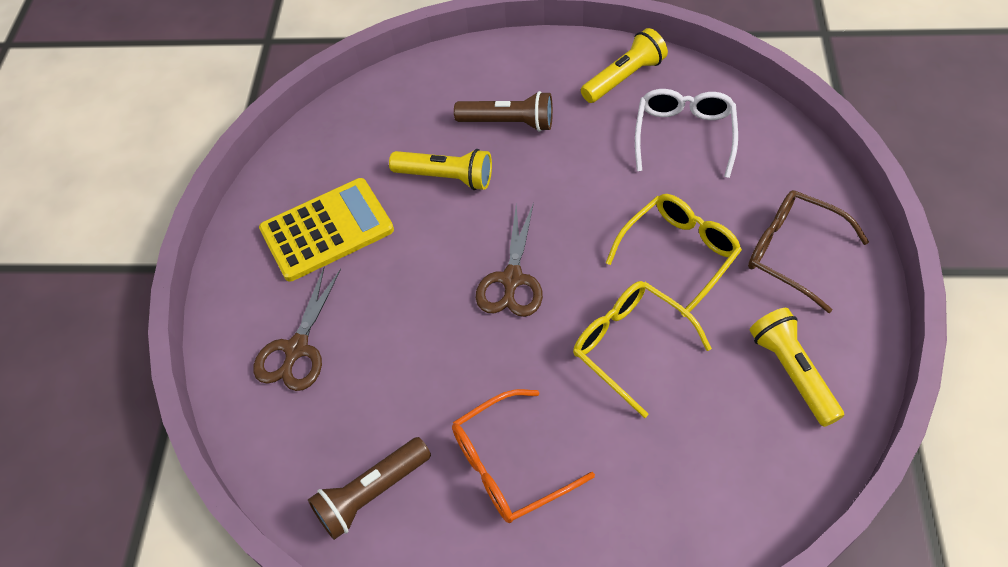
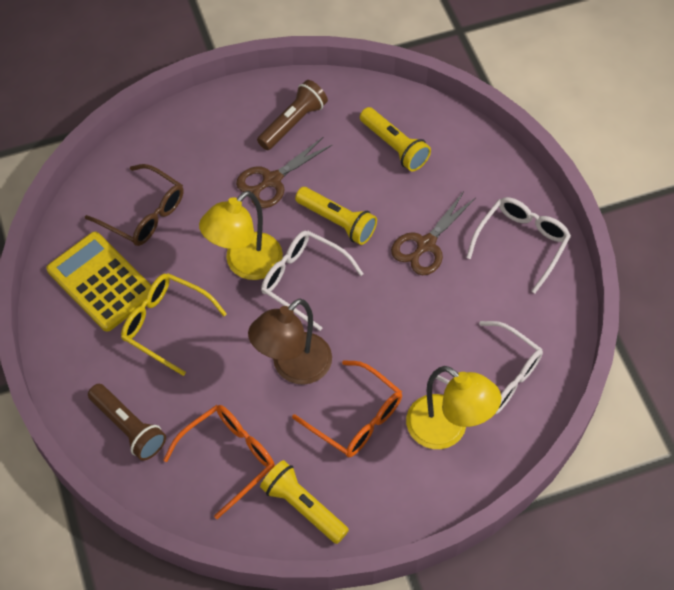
brown lamp: none = 0 -> [248,299,332,385] = 1
orange glasses: [452,389,595,523] = 1 -> [163,405,275,519] [292,360,402,457] = 2
white glasses: [635,89,738,178] = 1 -> [261,231,363,331] [435,321,543,414] [466,197,571,293] = 3
yellow glasses: [573,281,712,418] [606,194,742,317] = 2 -> [121,273,227,376] = 1
yellow lamp: none = 0 -> [199,191,283,280] [406,366,501,449] = 2

